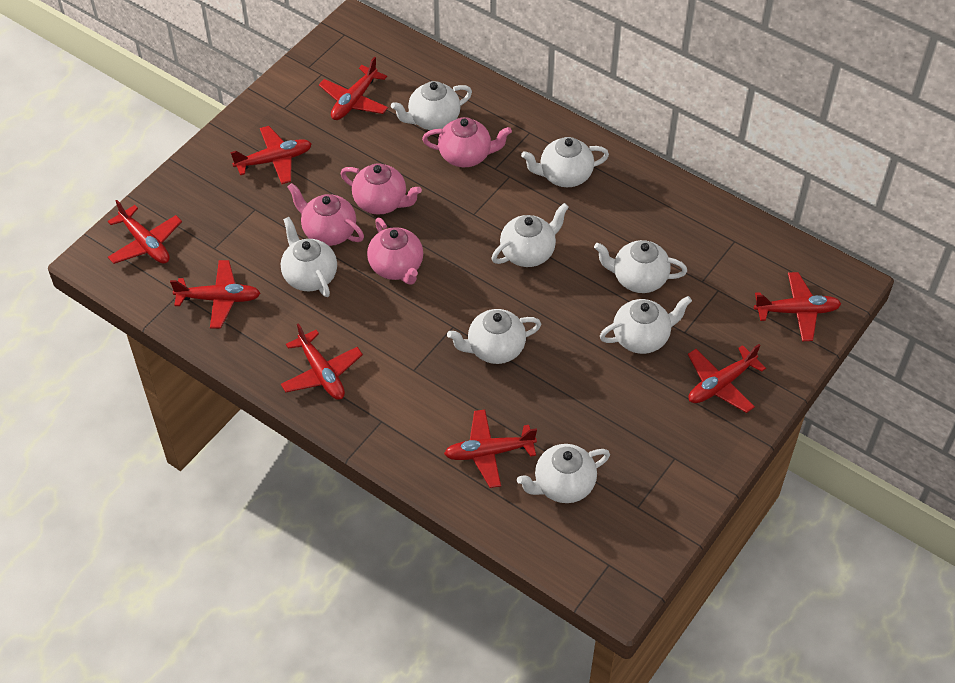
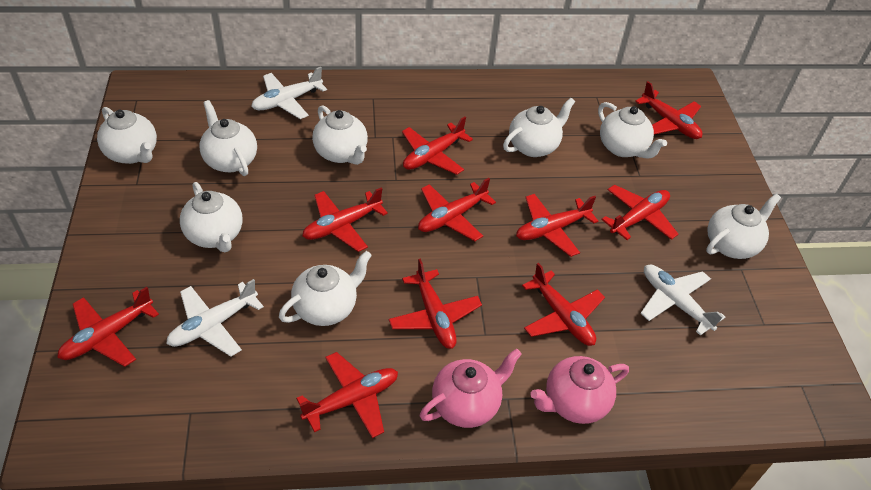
pink teapot: [288,183,364,246] [340,163,422,215] [367,218,423,285] [422,117,512,167] = 4 -> [420,348,522,428] [530,356,629,424] = 2
red plane: [108,200,182,264] [170,260,261,329] [230,126,312,184] [281,323,363,400] [319,57,388,120] [444,410,537,488] [688,344,766,413] [754,272,841,341] = 8 -> [57,287,159,367] [296,352,398,438] [302,188,388,252] [389,258,482,349] [402,116,473,175] [418,178,496,241] [516,194,598,257] [522,263,605,346] [601,185,678,240] [635,81,702,139] = 10
white plane: none = 0 -> [166,279,264,357] [251,67,327,119] [641,265,725,336] = 3

